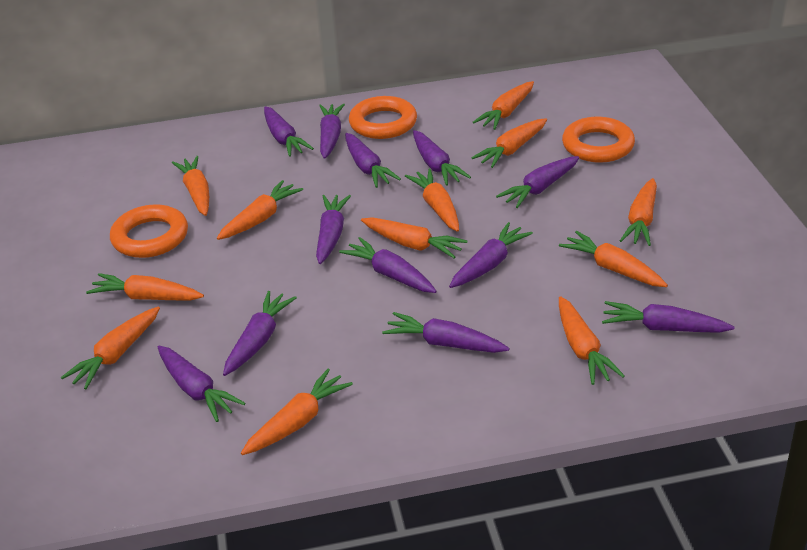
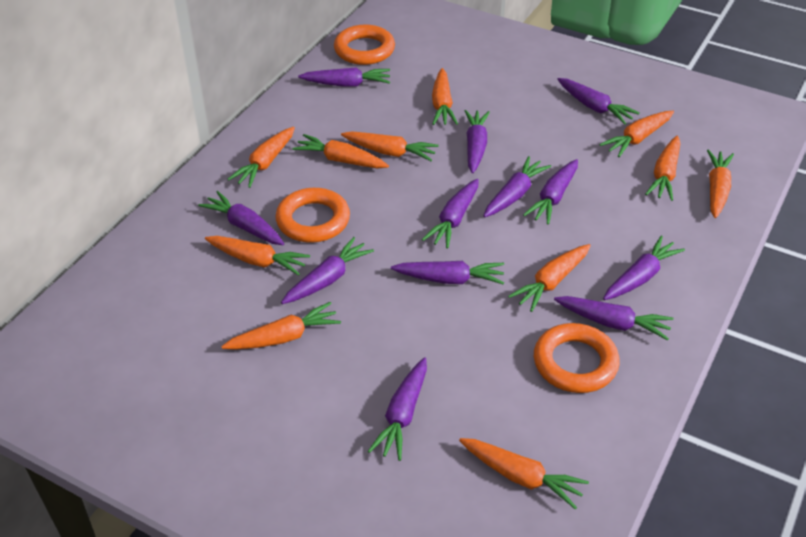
orange carrot: [61,307,160,389] [86,273,204,300] [172,156,209,216] [217,180,303,240] [241,369,353,455] [361,217,468,258] [405,169,459,232] [471,118,547,168] [473,81,534,130] [559,231,668,287] [559,296,625,385] [620,178,657,246] = 12 -> [205,236,310,276] [221,302,341,350] [228,127,295,188] [292,134,389,169] [341,131,439,161] [432,68,458,125] [459,438,589,509] [508,244,591,312] [599,111,674,157] [645,136,680,201] [707,150,734,218] = 11

